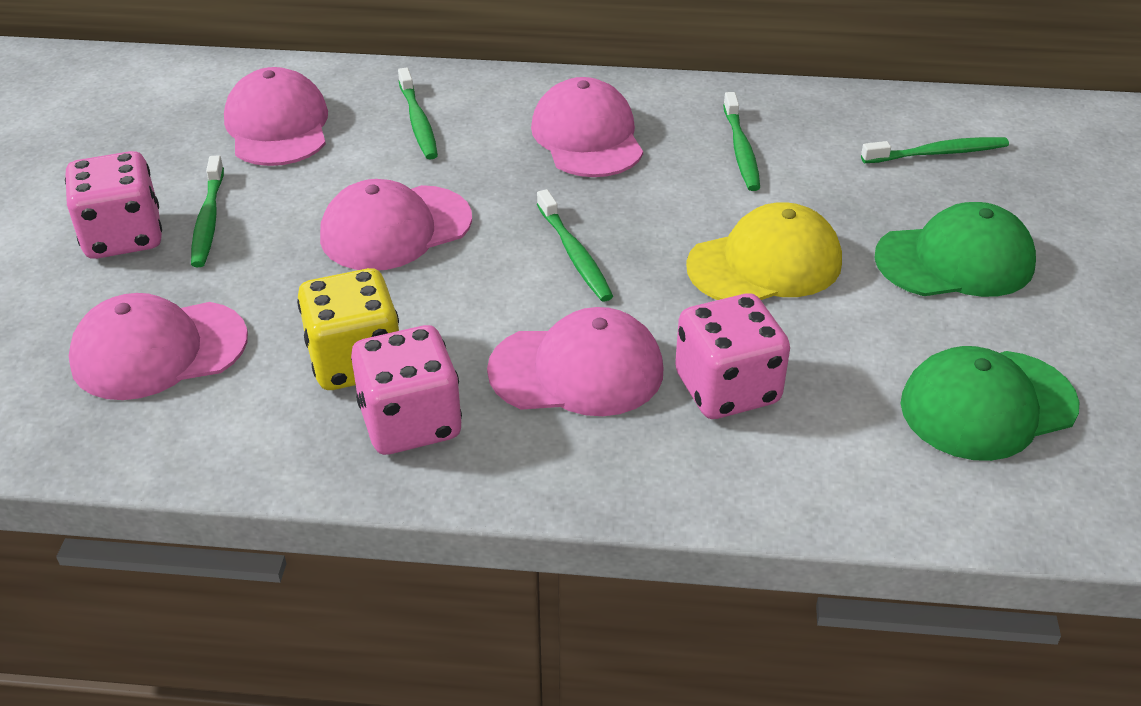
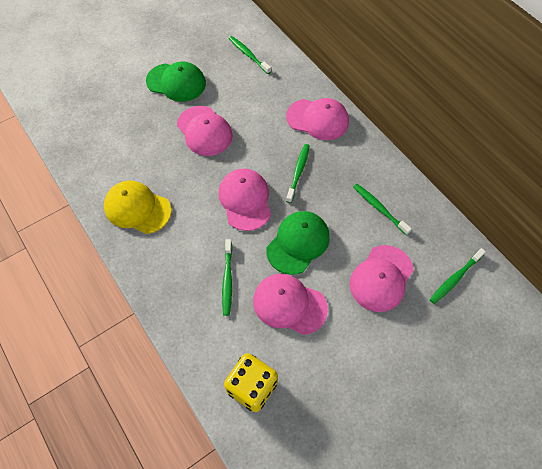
pink dice: [65,151,162,259] [351,325,462,455] [675,294,790,419] = 3 -> none = 0

